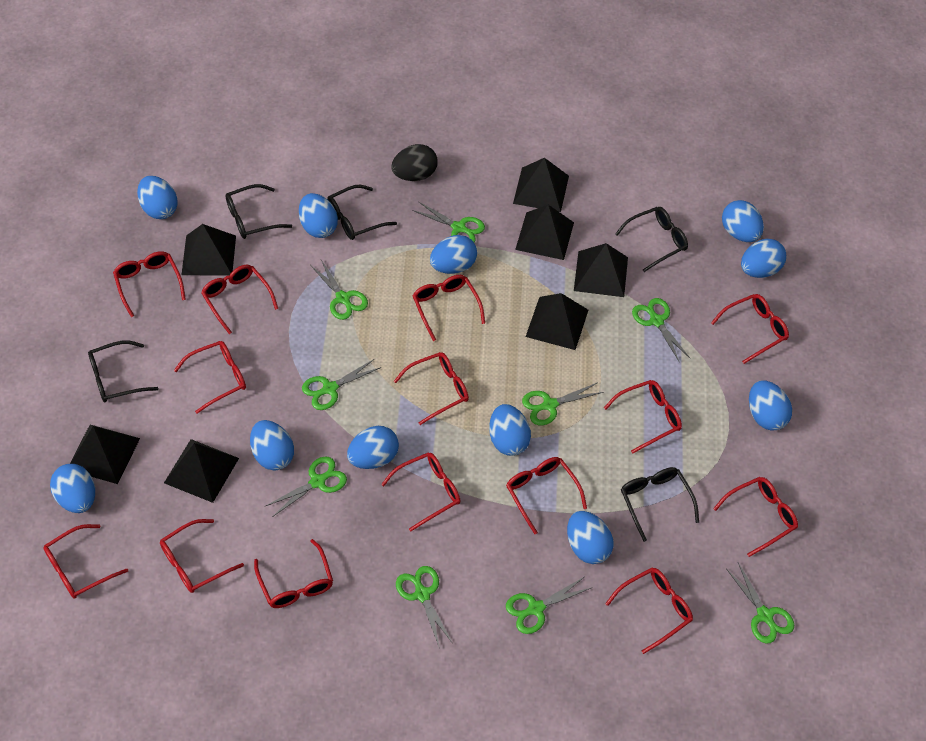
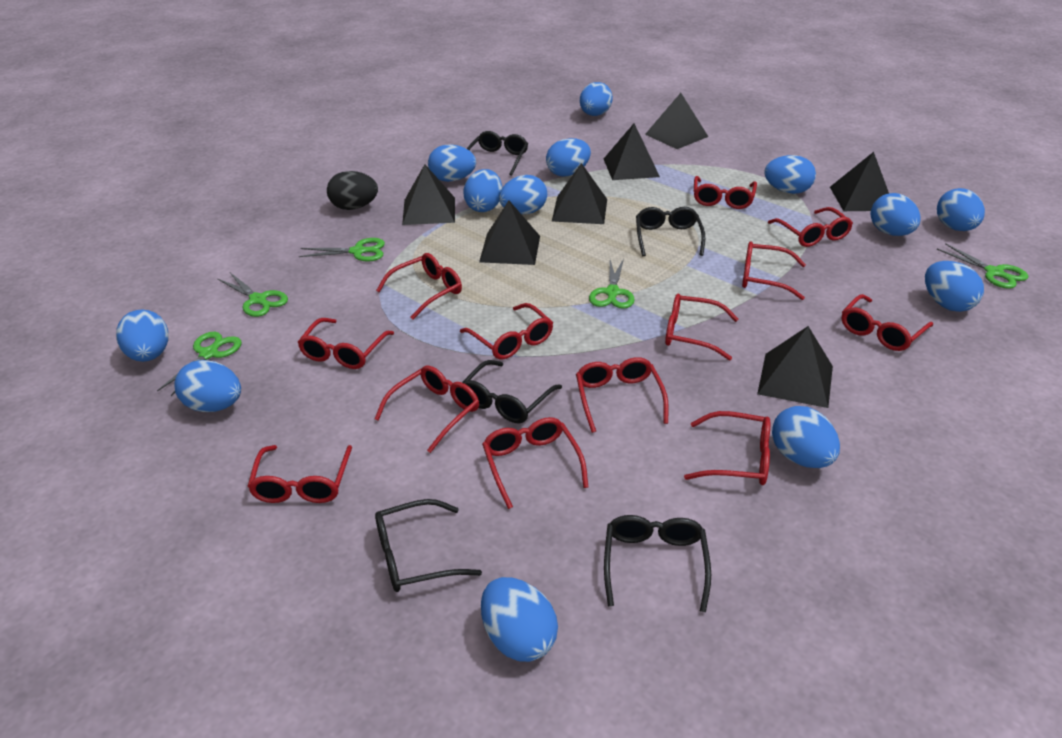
blue egg: [50,464,95,513] [137,176,178,219] [250,420,294,471] [299,193,338,238] [347,426,399,469] [430,235,477,274] [489,404,531,456] [567,511,614,564] [722,200,764,242] [741,239,786,278] [749,380,792,431] = 11 -> [116,309,169,362] [174,360,241,412] [428,145,476,182] [464,169,502,212] [481,577,558,662] [499,175,547,214] [546,138,591,177] [580,82,613,116] [764,155,816,194] [772,406,840,468] [870,193,921,236] [925,261,984,312] [937,188,985,231] = 13
green scissors: [266,457,347,517] [302,359,381,410] [310,260,368,320] [396,566,453,649] [412,201,485,243] [506,577,591,634] [522,382,604,425] [632,298,690,363] [727,563,794,643] = 9 -> [157,332,242,396] [218,273,288,317] [299,238,385,262] [589,258,635,309] [937,243,1028,289] = 5
red glasses: [43,524,128,599] [113,251,186,317] [160,519,244,593] [174,341,246,413] [201,265,278,334] [254,539,333,608] [381,452,460,531] [394,352,469,425] [412,275,485,341] [506,457,587,534] [604,380,682,454] [605,568,693,654] [711,294,789,364] [713,477,798,557] = 14 -> [247,445,352,503] [297,318,394,369] [375,366,479,453] [376,253,462,319] [460,303,553,359] [482,417,589,509] [576,357,669,433] [665,294,738,360] [684,411,770,485] [694,176,757,209] [742,242,806,300] [768,207,853,247] [842,294,933,351] = 13

